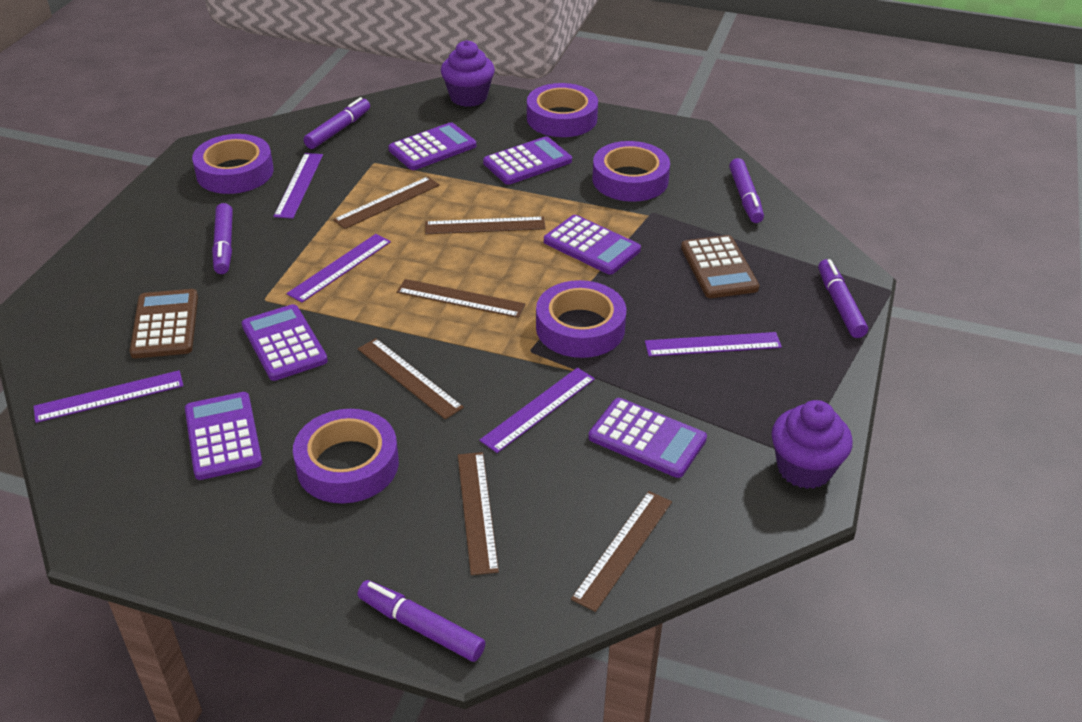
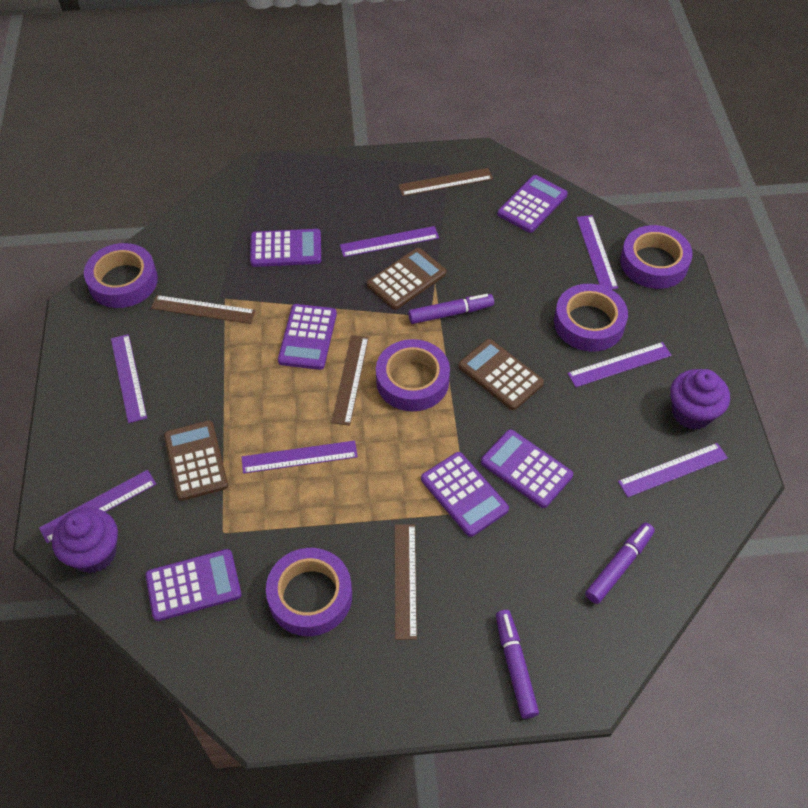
brown calculator: [130,289,198,358] [681,235,760,298] = 2 -> [164,420,228,501] [367,248,446,310] [458,339,544,410] = 3
brown ruler: [333,177,440,229] [358,338,464,419] [397,279,525,318] [425,217,546,234] [458,452,499,575] [571,491,672,612] = 6 -> [151,295,256,324] [331,335,369,426] [395,524,417,640] [398,168,493,196] = 4
purple marker: [212,203,233,274] [304,97,370,149] [358,580,485,662] [729,158,764,223] [818,259,868,338] = 5 -> [408,294,494,324] [496,610,539,719] [585,523,655,604] = 3
purple ruler: [34,370,184,423] [274,153,323,219] [287,234,391,303] [479,368,595,453] [645,332,782,357] = 5 -> [39,470,156,543] [111,334,147,423] [242,441,358,474] [340,226,439,257] [567,342,672,387] [576,215,618,290] [618,443,728,497] = 7

